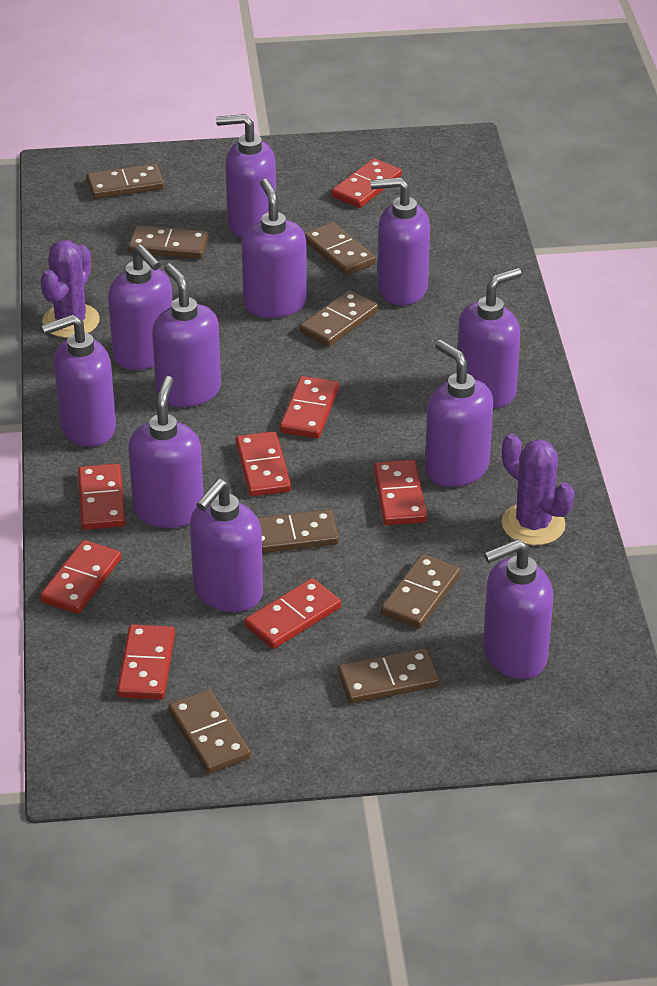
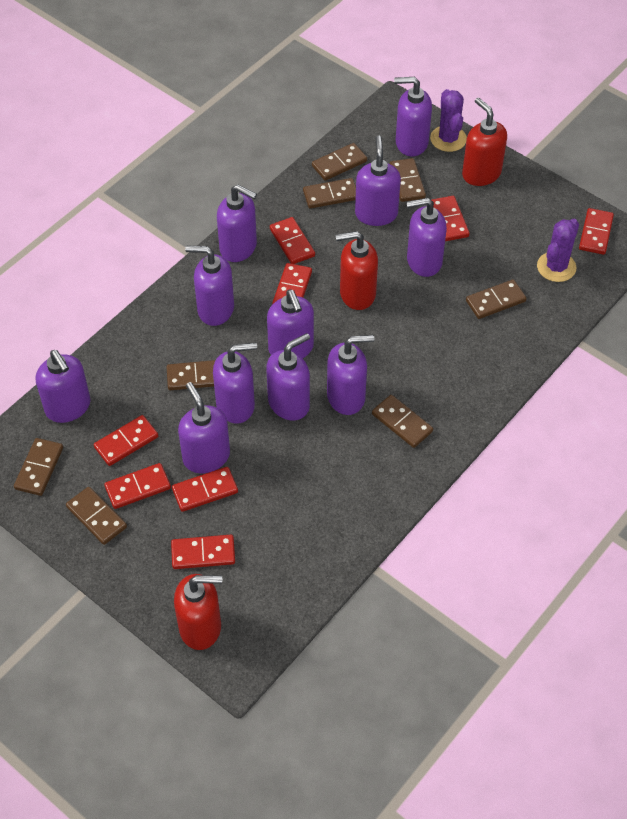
red soap dispenser: none = 0 -> [174,574,222,650] [335,231,378,310] [462,97,507,186] = 3

